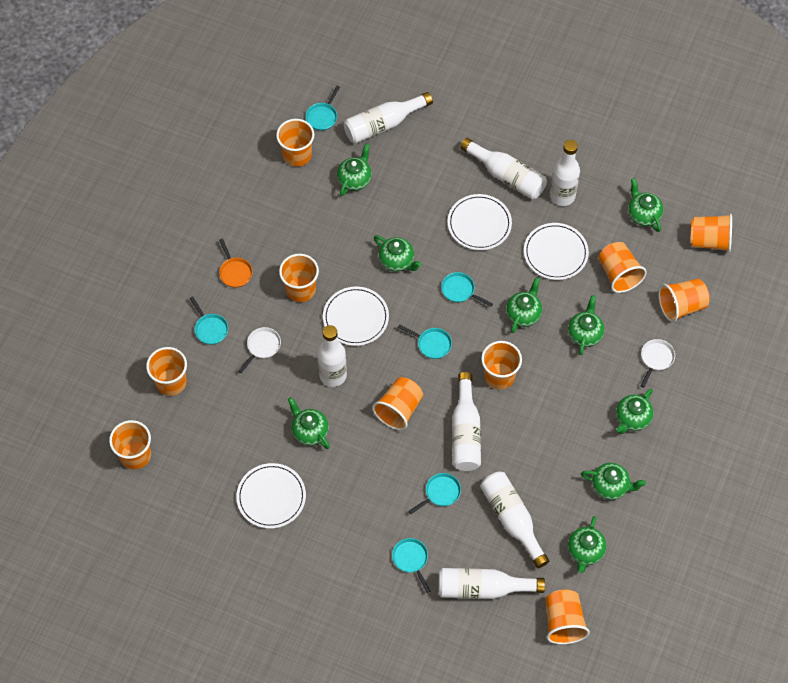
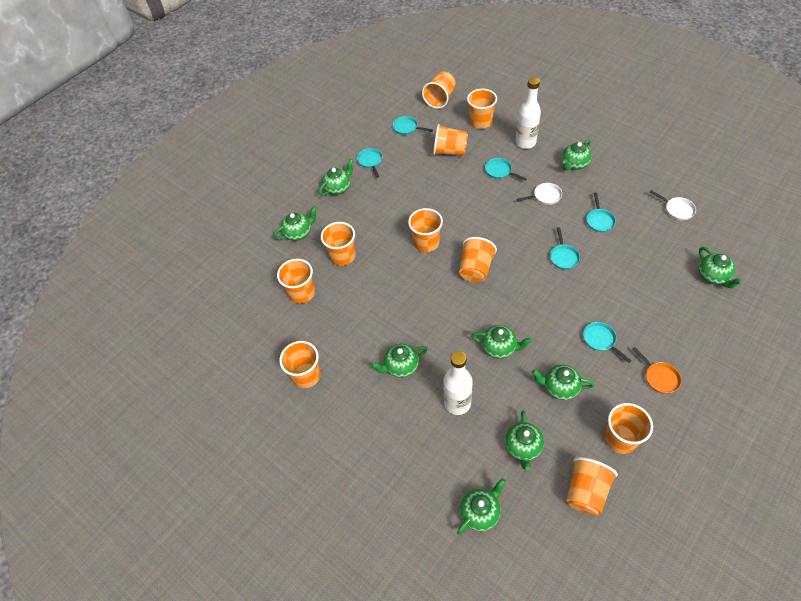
white bottle: [317,325,347,387] [344,92,433,144] [438,568,545,599] [452,372,481,471] [460,138,547,199] [480,472,549,568] [550,140,580,206] = 7 -> [443,351,473,415] [515,77,541,149] = 2
white plate: [236,463,306,529] [323,286,389,346] [447,194,512,250] [524,223,589,280] = 4 -> none = 0

